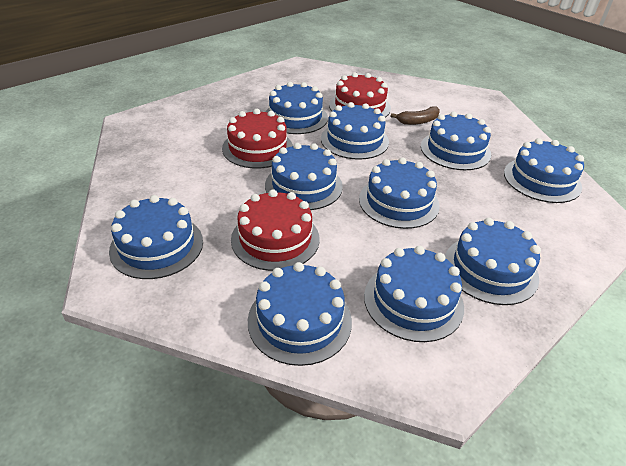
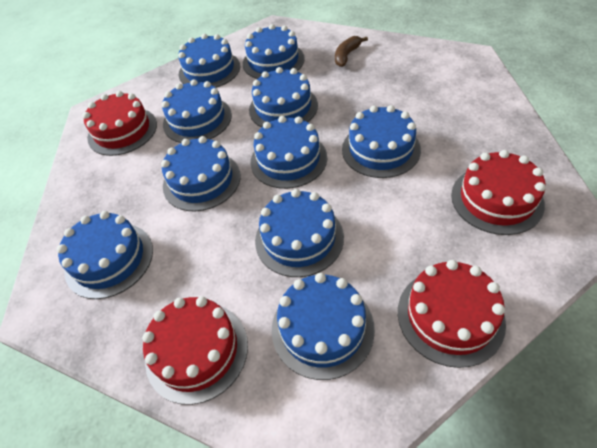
red cake: [222,109,293,168] [231,189,320,271] [329,72,391,118] = 3 -> [82,91,157,156] [142,296,248,405] [398,260,506,368] [451,150,546,235] = 4

